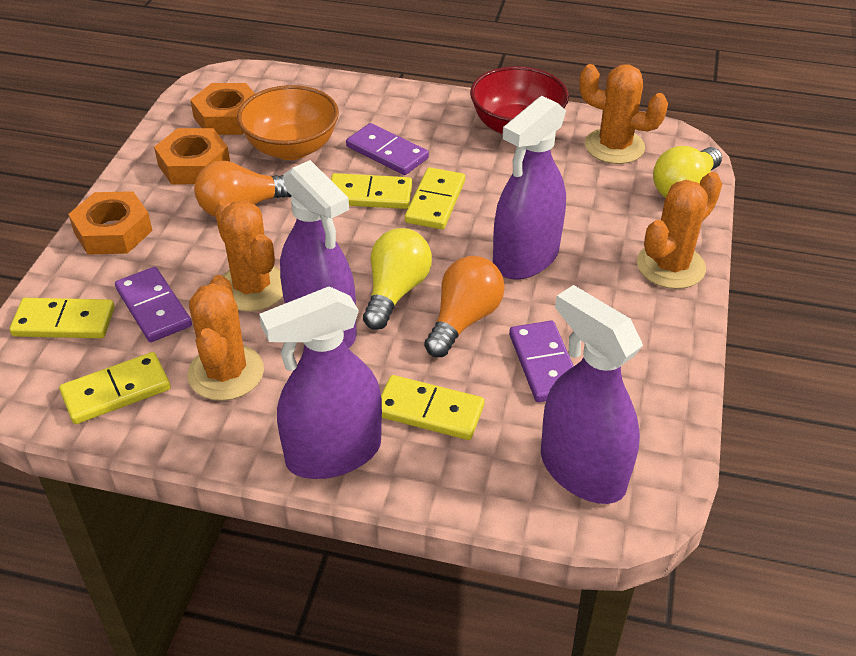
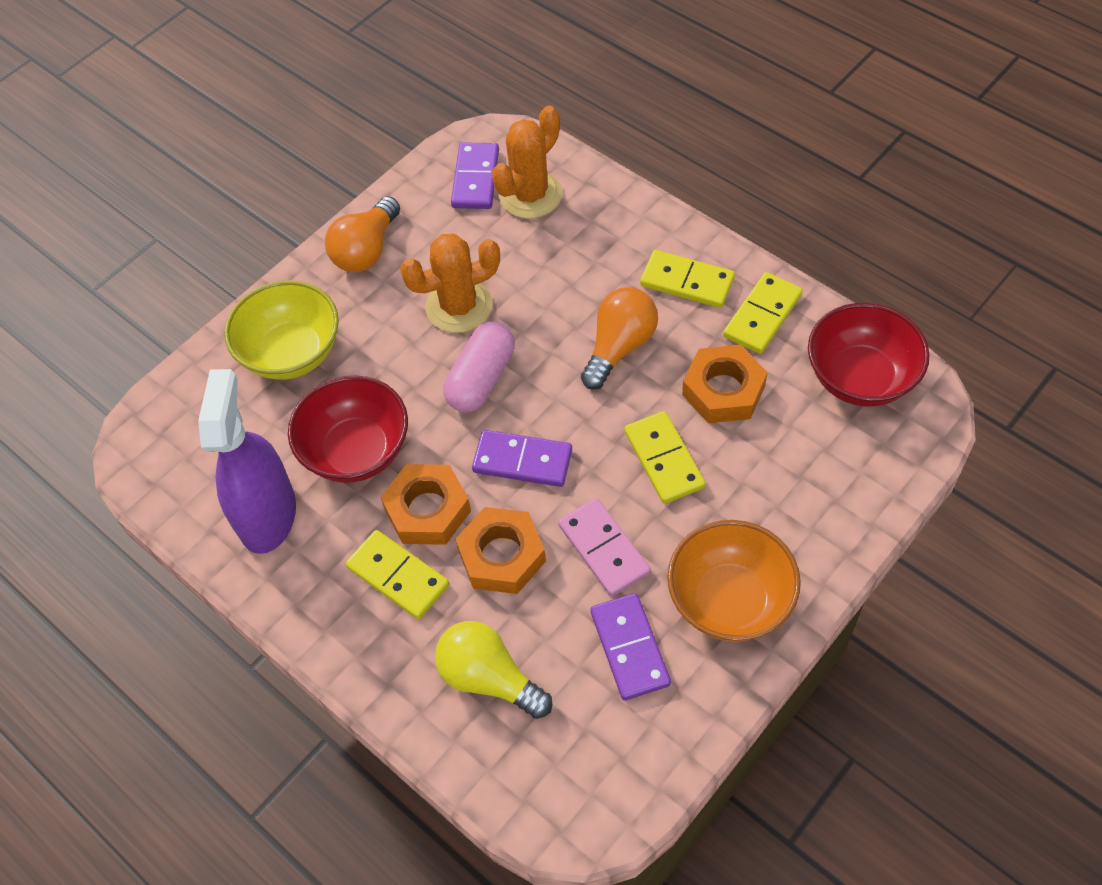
orange cactus: [187,275,264,401] [215,200,283,312] [579,64,668,164] [637,172,722,289] = 4 -> [400,233,500,333] [492,106,562,219] = 2
pink capsule: none = 0 -> [443,321,515,412] = 1
pink domino: none = 0 -> [558,498,651,597] = 1
purple spray bottle: [259,286,382,479] [280,160,356,348] [493,96,566,279] [541,285,643,504] = 4 -> [198,369,296,554] = 1
red bowl: [470,66,569,135] = 1 -> [288,375,408,483] [808,303,930,407] = 2
yellow bowl: none = 0 -> [224,280,339,380] = 1
yellow domino: [9,298,115,338] [59,352,171,424] [331,173,412,209] [381,375,484,440] [405,167,465,229] = 5 -> [346,530,449,619] [624,411,706,504] [640,250,735,308] [723,272,803,354] = 4
yellow light bulb: [363,228,432,330] [653,146,722,198] = 2 -> [435,621,552,719] = 1

